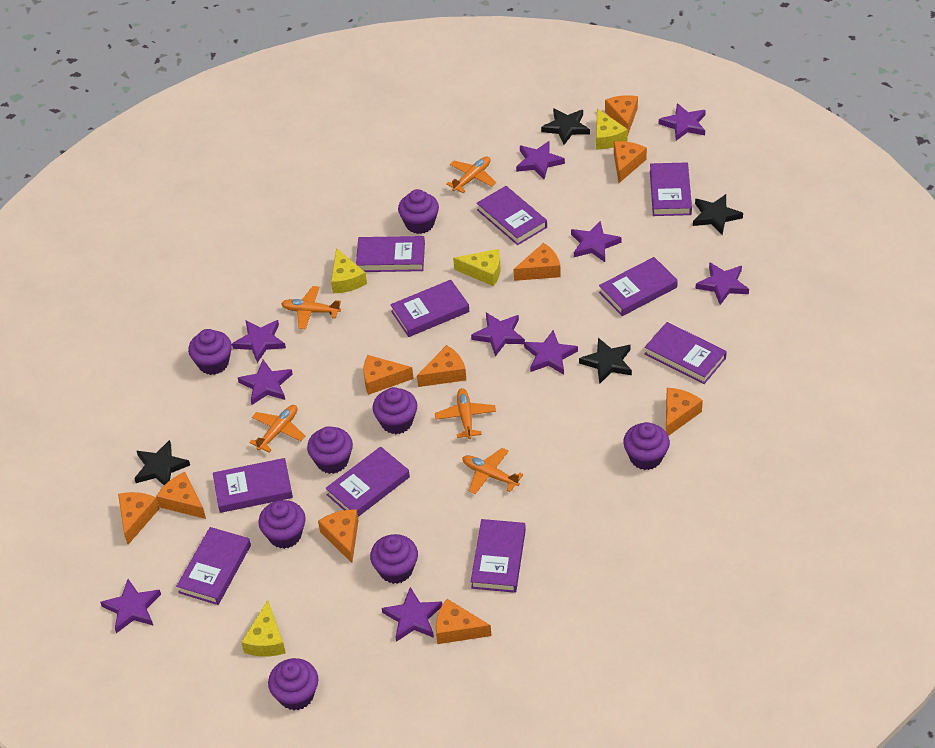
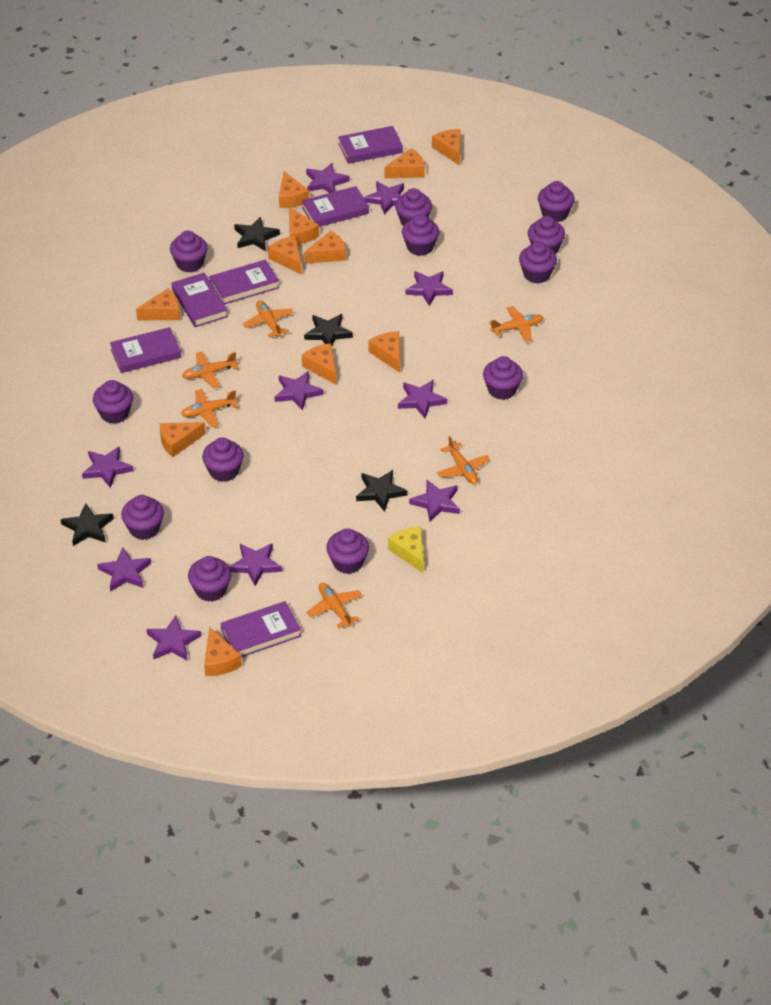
orange cheese: [118,492,160,545] [156,472,206,519] [318,510,359,563] [363,355,414,395] [417,345,466,387] [436,599,491,644] [513,243,561,281] [605,95,638,134] [614,141,647,183] [666,388,703,436] = 10 -> [136,289,180,320] [160,422,206,457] [204,627,242,676] [268,236,302,275] [279,171,309,208] [289,207,319,245] [302,343,336,384] [304,231,346,264] [368,331,400,373] [385,148,425,178] [432,129,460,166] = 11
orange plane: [249,405,305,452] [281,286,341,329] [435,388,496,439] [446,157,496,193] [462,448,523,494] = 5 -> [181,389,238,427] [182,351,238,388] [243,300,294,338] [306,583,362,628] [437,436,490,484] [489,306,544,342] = 6
purple book: [176,527,251,605] [213,458,293,513] [325,446,410,517] [356,236,425,272] [390,280,469,337] [471,519,526,593] [477,186,547,245] [599,257,678,316] [645,322,727,384] [650,162,692,216] = 10 -> [110,327,181,373] [171,273,228,327] [209,260,279,305] [221,601,301,657] [302,186,369,227] [338,126,403,164] = 6
purple cupcake: [188,329,232,375] [258,500,306,549] [268,658,318,710] [307,426,353,474] [370,534,418,584] [372,387,417,434] [398,189,439,234] [623,422,670,470] = 8 -> [93,380,133,424] [121,495,164,540] [170,231,208,273] [188,556,231,602] [202,438,244,482] [326,529,369,574] [395,188,432,226] [402,214,439,256] [483,356,523,400] [519,241,557,283] [528,216,565,254] [538,181,575,222] = 12
yellow cheese: [241,600,286,657] [331,248,367,293] [453,249,500,286] [596,108,628,150] = 4 -> [388,527,424,573] = 1

